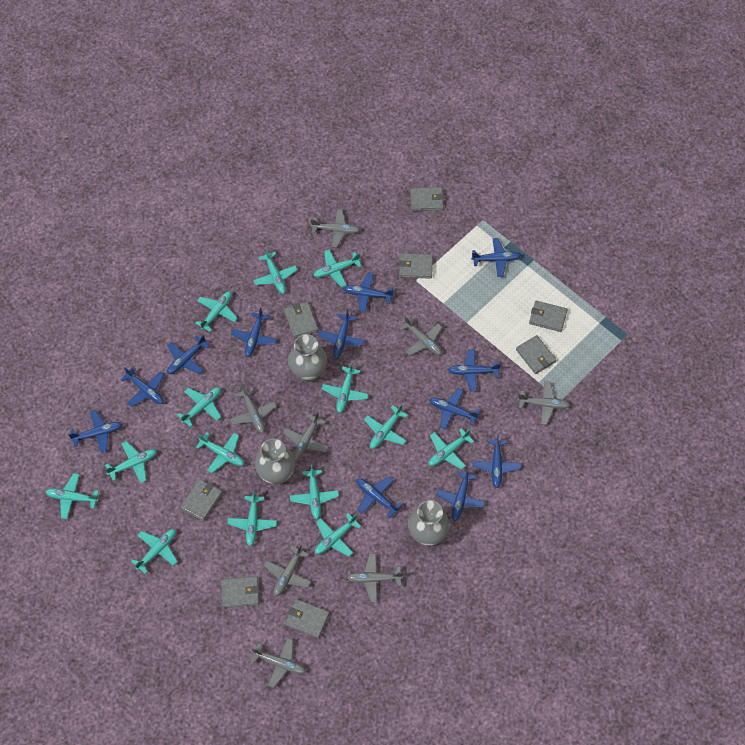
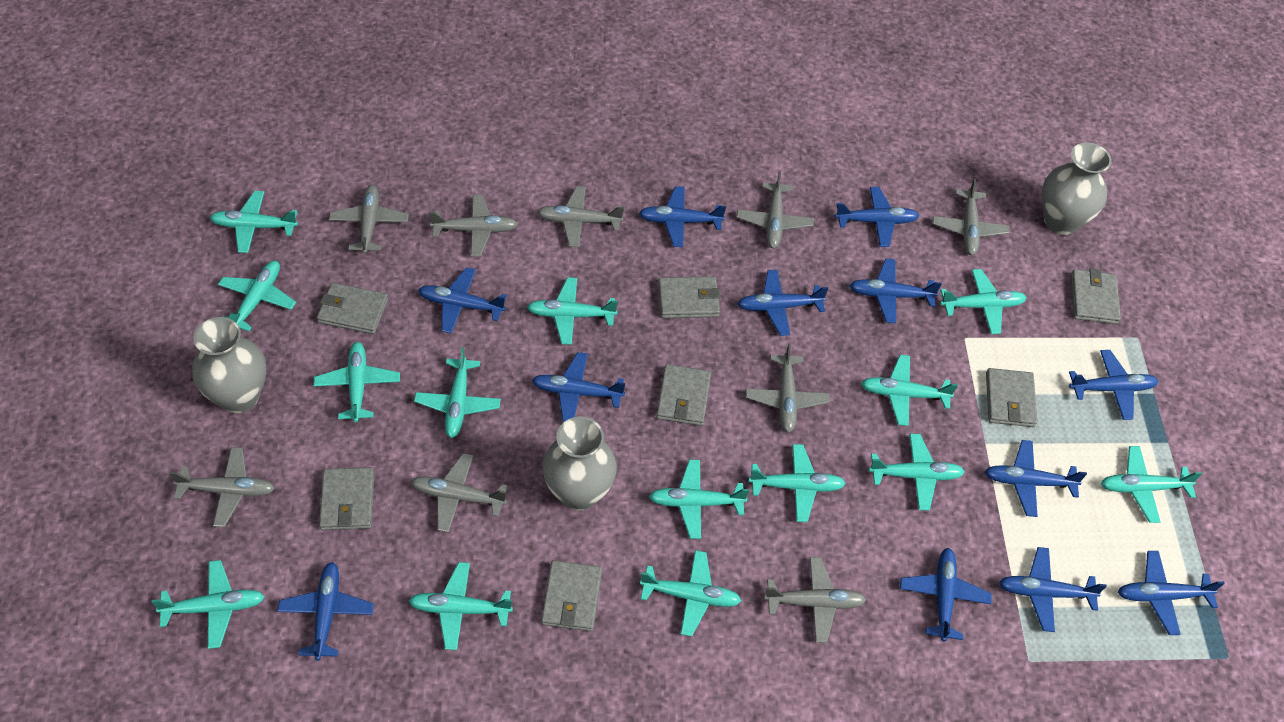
grey plane: [230,385,277,433] [251,638,306,688] [264,544,311,596] [283,412,328,460] [311,209,360,248] [347,553,403,602] [400,316,442,355] [518,381,570,425] = 8 -> [170,447,275,527] [329,185,409,254] [411,453,508,533] [429,195,518,256] [537,186,624,247] [737,171,814,249] [746,343,830,433] [764,557,867,643] [933,179,1010,255] = 9
grey wallet: [181,479,222,521] [221,576,259,608] [284,302,318,338] [285,599,330,638] [399,253,433,279] [410,187,444,211] [516,335,557,374] [529,301,568,332] = 8 -> [317,283,388,334] [319,467,374,530] [541,560,602,631] [656,364,711,426] [658,276,720,318] [986,368,1037,427] [1071,268,1121,324] = 7

